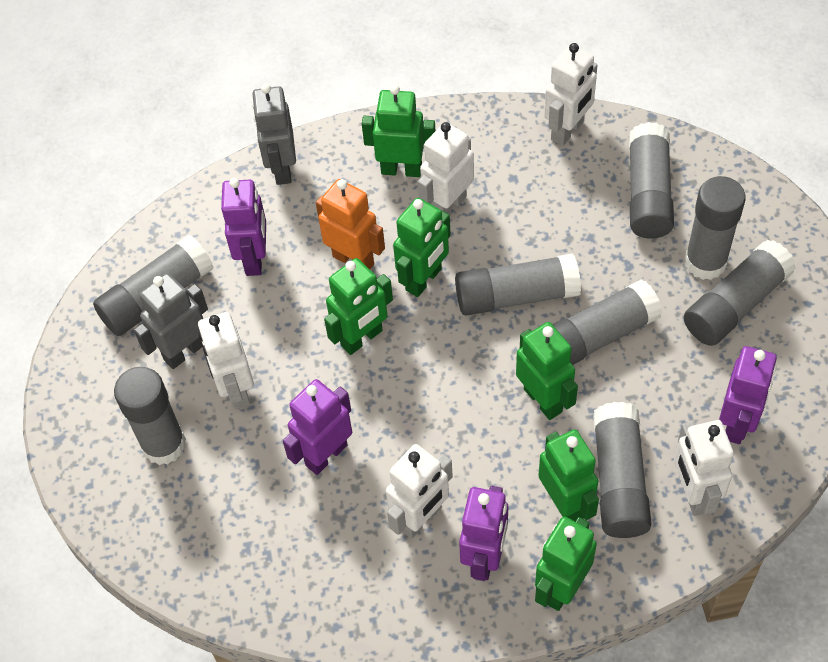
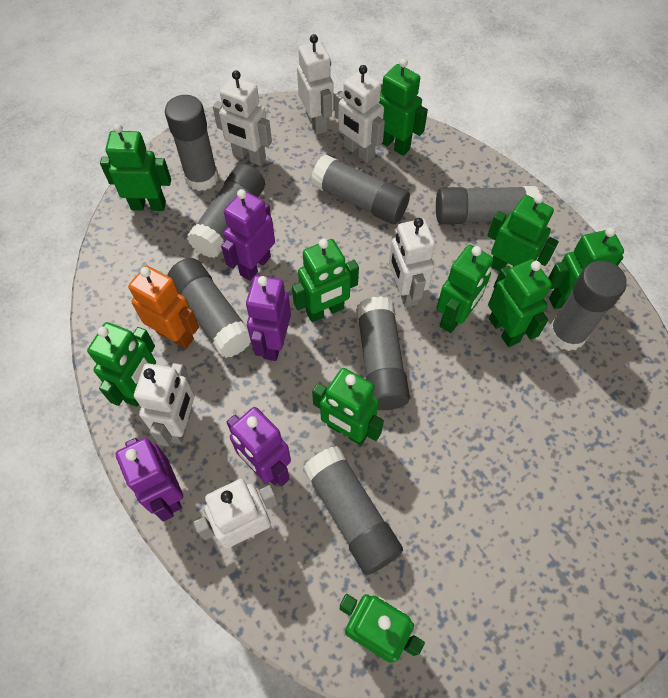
green robot: [324,258,393,355] [362,85,435,177] [393,198,450,297] [516,322,578,420] [535,517,597,611] [538,430,599,521] = 6 -> [87,322,156,407] [100,123,171,211] [292,239,359,322] [312,368,384,445] [340,594,425,663] [379,58,428,156] [437,245,493,333] [487,194,559,272] [488,259,552,347] [548,227,624,309] = 10
grey robot: [134,273,208,369] [252,84,296,185] = 2 -> none = 0
white robot: [198,312,254,409] [386,444,453,539] [418,122,474,215] [544,43,598,146] [674,420,734,516] = 5 -> [134,363,195,447] [193,479,278,549] [213,70,272,166] [297,34,334,135] [335,65,385,163] [389,218,435,308] = 6

